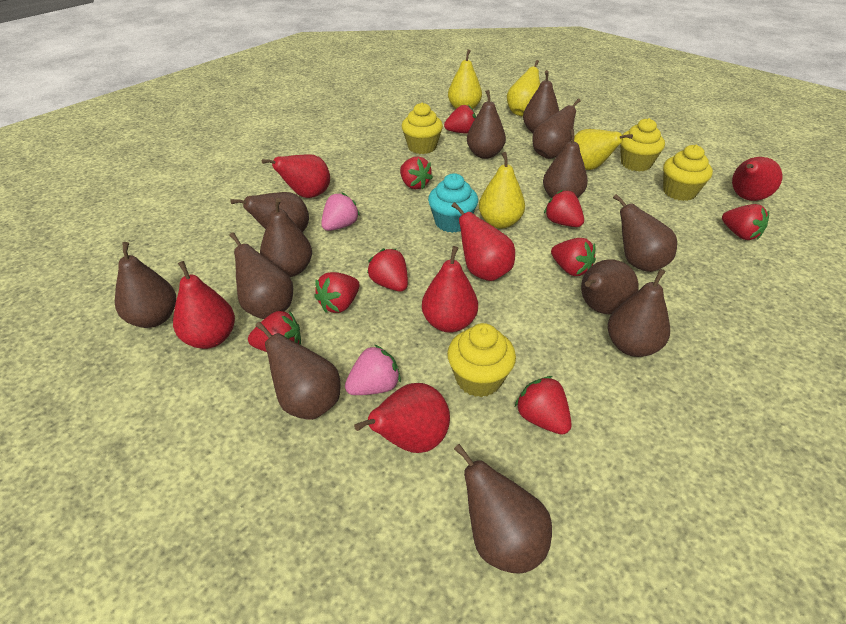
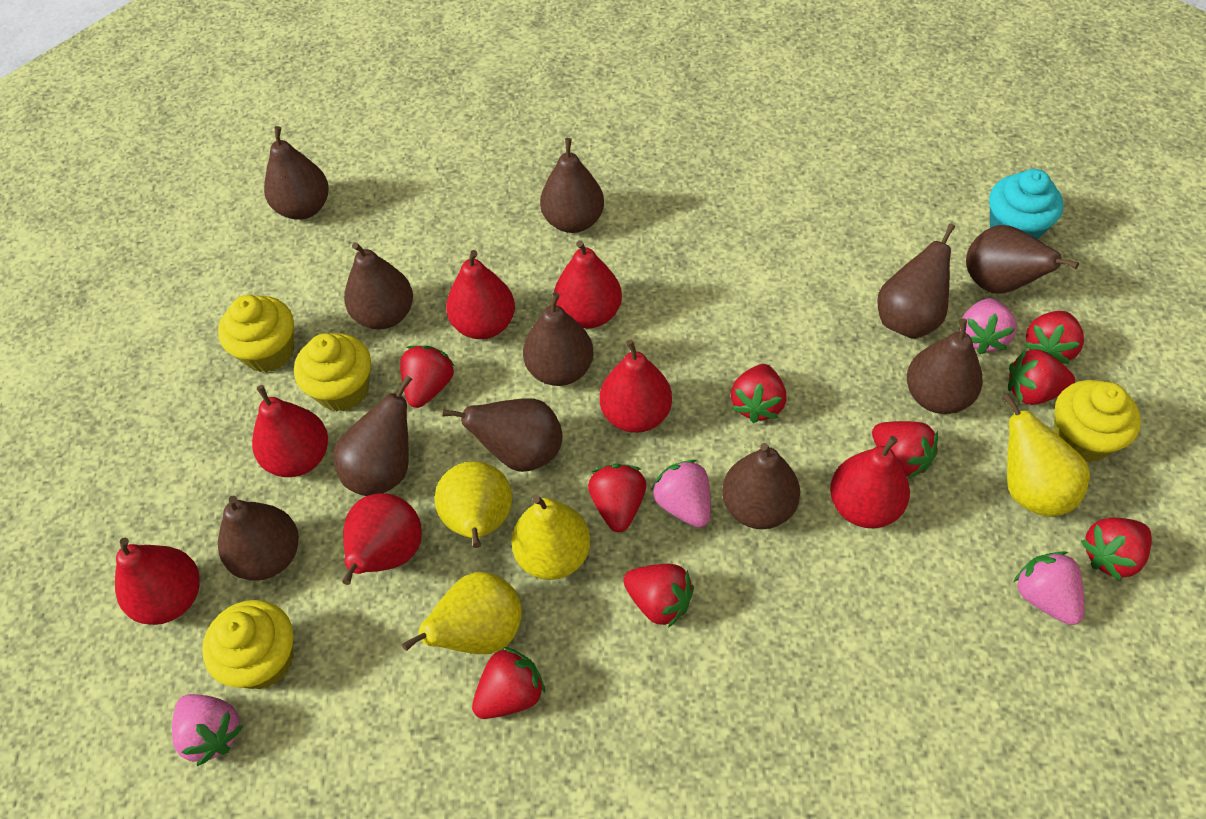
brown pear: [115,242,176,328] [230,192,309,232] [230,232,293,319] [255,321,341,420] [260,198,312,277] [454,444,552,573] [467,90,506,159] [523,70,559,133] [532,99,581,159] [543,129,588,198] [581,259,639,314] [608,269,670,357] [613,194,677,272] = 13 -> [218,495,299,581] [264,126,329,220] [333,375,412,496] [344,242,413,330] [442,398,562,472] [523,292,594,386] [540,138,604,233] [722,443,800,529] [877,223,955,339] [907,318,983,414] [966,225,1079,294] = 11
pink strawberry: [321,193,360,231] [345,344,401,395] = 2 -> [172,694,243,766] [651,460,711,528] [959,298,1017,354] [1014,551,1084,625] = 4
red pear: [173,261,235,349] [262,154,330,198] [354,383,450,453] [422,246,478,333] [452,202,515,281] [732,157,782,201] = 6 -> [115,538,200,625] [252,385,328,477] [342,493,422,585] [446,250,515,339] [554,240,622,328] [600,340,672,433] [830,436,910,528] = 7

